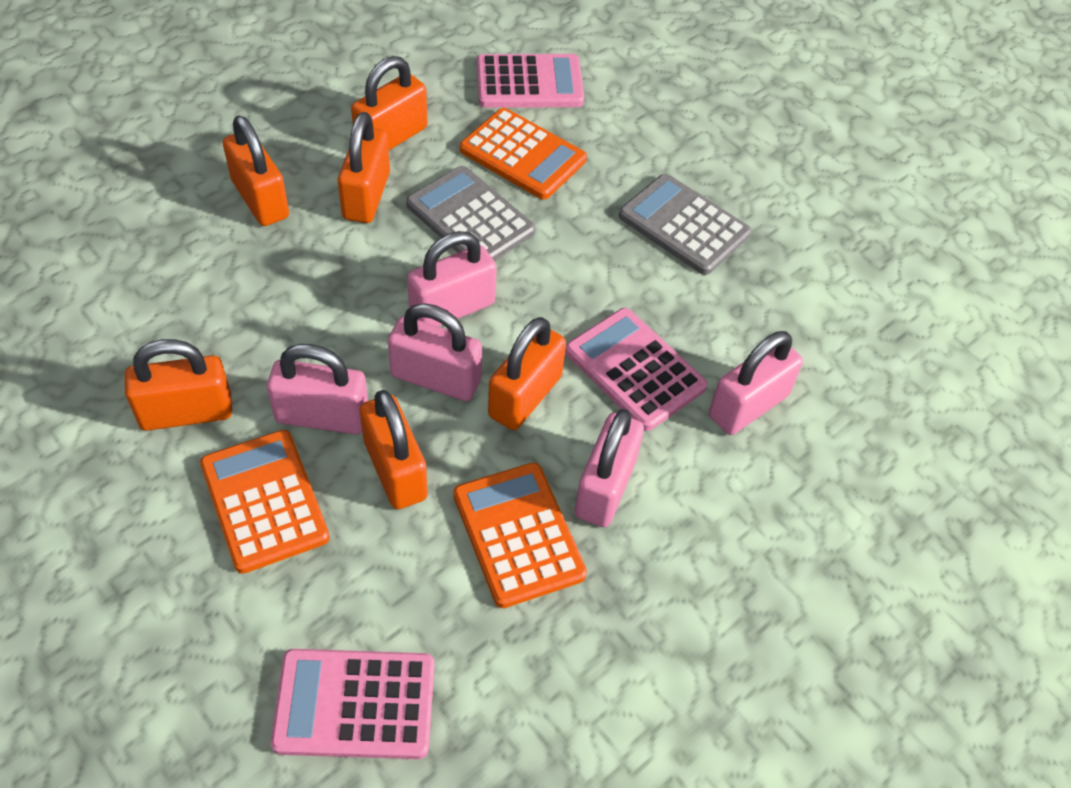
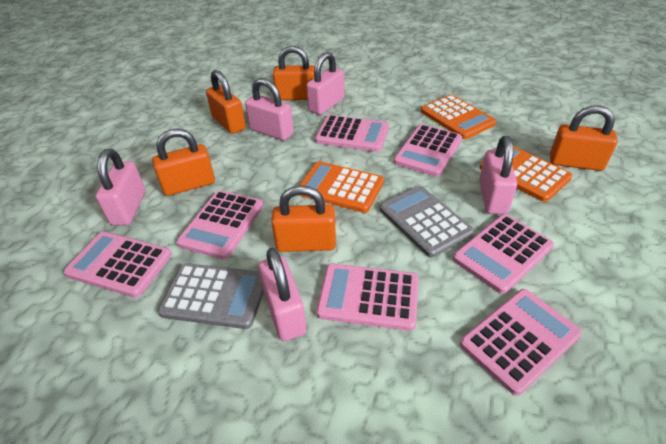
orange padlock: [125,339,232,431] [223,116,289,226] [338,112,390,223] [351,56,427,150] [360,390,428,509] [488,317,566,430] = 6 -> [152,129,215,196] [206,70,246,134] [271,185,336,252] [273,46,315,100] [550,105,618,171] = 5
pink calculator: [271,649,435,759] [477,54,584,108] [565,308,707,431] = 3 -> [64,232,172,298] [177,190,264,260] [315,115,389,152] [316,264,419,331] [394,124,462,177] [453,214,554,294] [460,289,582,396] = 7

